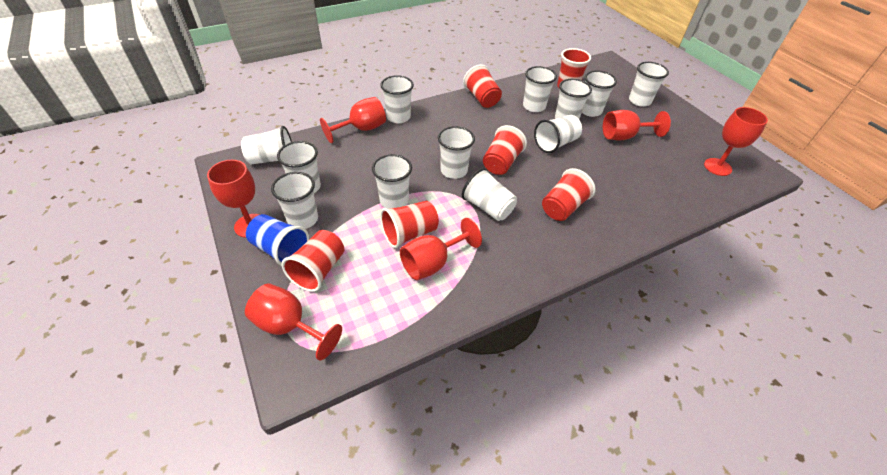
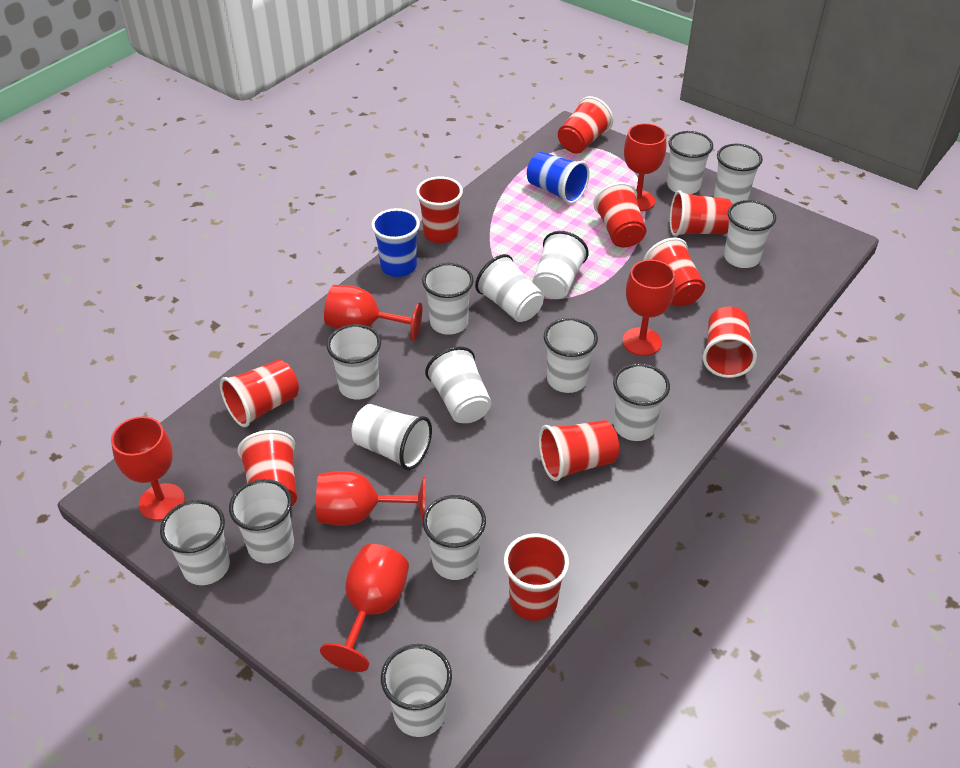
blue cup: [246,214,309,266] = 1 -> [371,208,420,277] [527,152,589,204] = 2
red cup: [282,230,345,292] [380,201,439,248] [463,64,502,108] [483,125,527,175] [542,168,596,221] [557,48,591,87] = 6 -> [220,360,299,427] [237,430,297,506] [416,176,463,243] [504,534,569,621] [539,420,619,481] [558,96,613,154] [593,182,646,247] [643,238,705,306] [670,190,732,237] [703,306,757,378] = 10
white cup: [241,126,292,164] [271,172,318,229] [277,141,321,193] [372,154,412,209] [380,75,414,123] [438,126,475,179] [462,168,517,221] [523,66,557,112] [534,115,582,153] [555,79,592,119] [582,70,617,117] [629,62,669,107] = 12 -> [160,500,230,585] [229,479,294,563] [327,324,381,400] [351,404,432,470] [381,644,452,737] [422,263,474,335] [423,495,486,580] [425,347,491,423] [475,254,544,322] [533,231,589,299] [544,318,598,393] [613,363,670,441] [667,131,713,194] [714,144,763,204] [724,200,776,268] = 15

